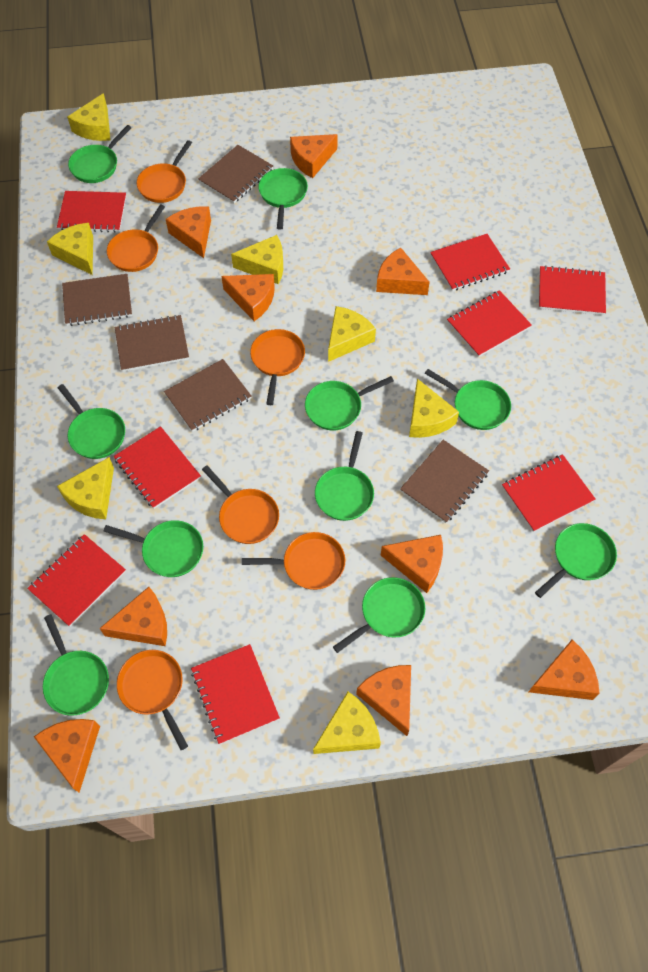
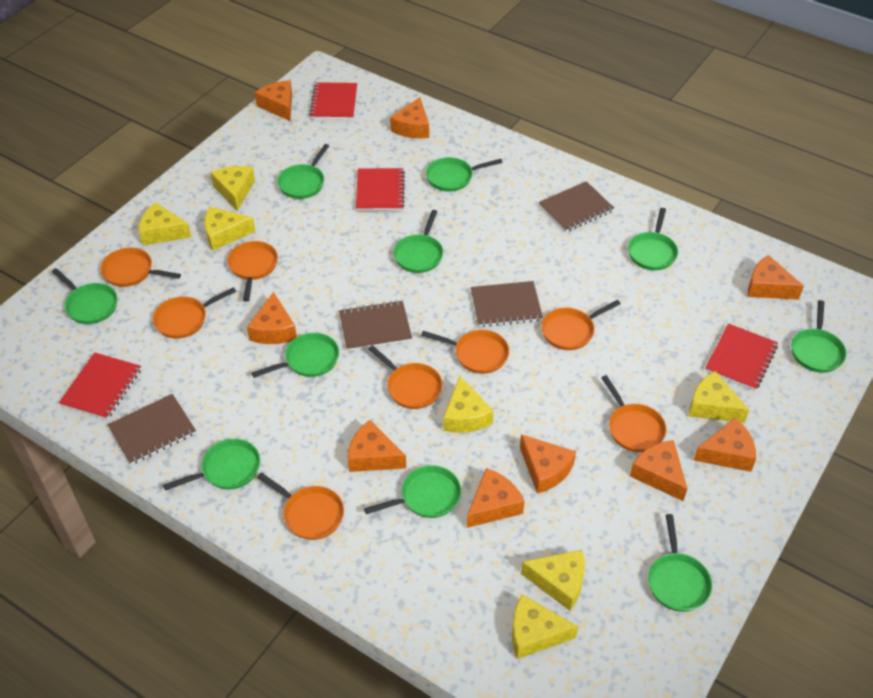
brown notebook: [62,274,132,326] [115,315,189,372] [164,359,251,432] [198,145,273,203] [400,440,489,523] = 5 -> [108,394,196,465] [339,300,412,351] [471,281,543,327] [539,181,614,232] = 4
orange pan: [107,205,165,272] [117,650,188,750] [137,140,192,203] [202,465,279,544] [242,532,345,590] [250,329,305,405] = 6 -> [100,248,181,287] [153,287,236,339] [227,241,278,302] [257,473,344,540] [368,345,443,409] [421,330,509,374] [541,300,621,350] [601,375,667,452] = 8
red notebook: [27,534,126,627] [57,191,126,233] [113,426,201,509] [191,644,280,744] [430,234,510,291] [447,290,532,357] [502,454,595,532] [539,265,606,315] = 8 -> [59,353,141,420] [309,82,357,120] [356,168,405,211] [705,323,778,391] = 4

